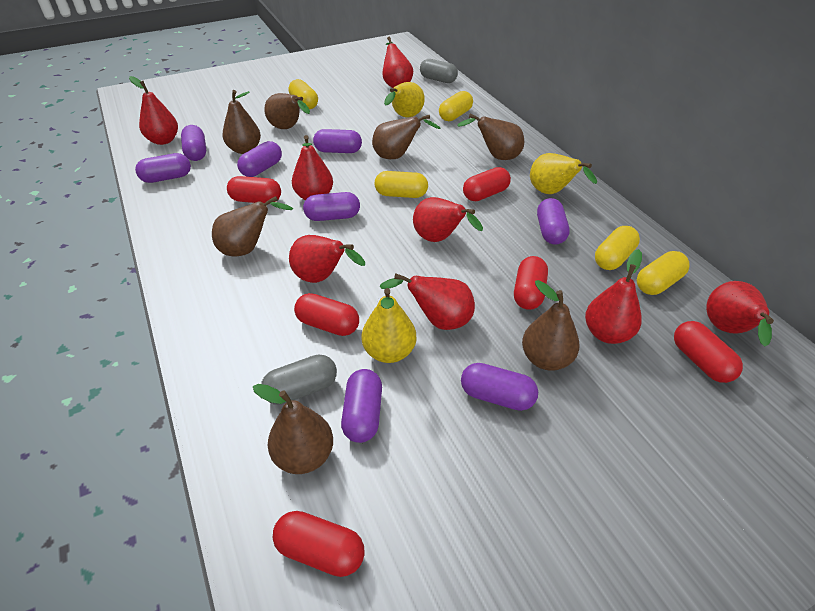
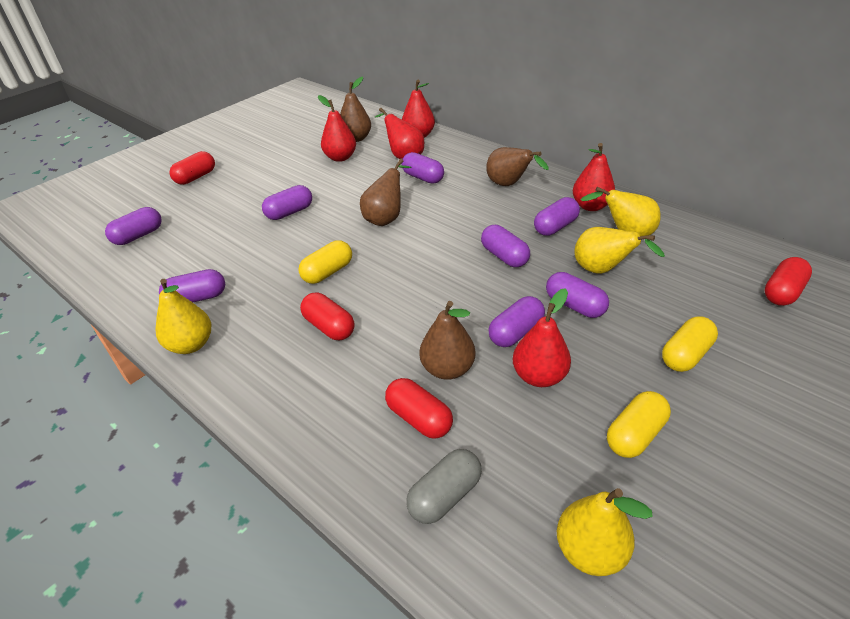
brown pear: [212,196,293,256] [223,90,261,154] [253,384,333,474] [264,93,310,129] [372,115,441,159] [457,114,524,160] [522,280,580,371] = 7 -> [340,76,371,142] [360,159,412,226] [419,301,475,380] [486,147,549,186] = 4
grey capsule: [261,354,337,405] [420,59,458,83] = 2 -> [406,449,482,524] = 1
red capsule: [227,176,281,204] [273,511,365,577] [294,293,359,336] [463,167,511,201] [514,256,548,310] [674,321,743,383] = 6 -> [169,151,215,185] [300,293,354,340] [385,378,453,439] [764,257,812,306] = 4
red pear: [129,76,178,145] [289,235,365,283] [292,135,333,200] [379,273,475,330] [382,37,413,88] [413,197,483,242] [585,249,642,344] [706,281,774,347] = 8 -> [318,95,356,162] [375,108,424,159] [402,80,435,138] [513,288,571,387] [573,143,615,211] = 5
yellow capsule: [289,79,318,109] [375,171,428,198] [439,91,473,121] [595,226,640,270] [637,251,690,295] = 5 -> [298,240,352,284] [607,391,671,458] [662,316,718,372] = 3
yellow pear: [362,288,416,363] [384,82,425,117] [530,153,597,194] = 3 -> [156,279,212,354] [557,488,653,576] [574,227,665,274] [581,187,661,236] = 4

